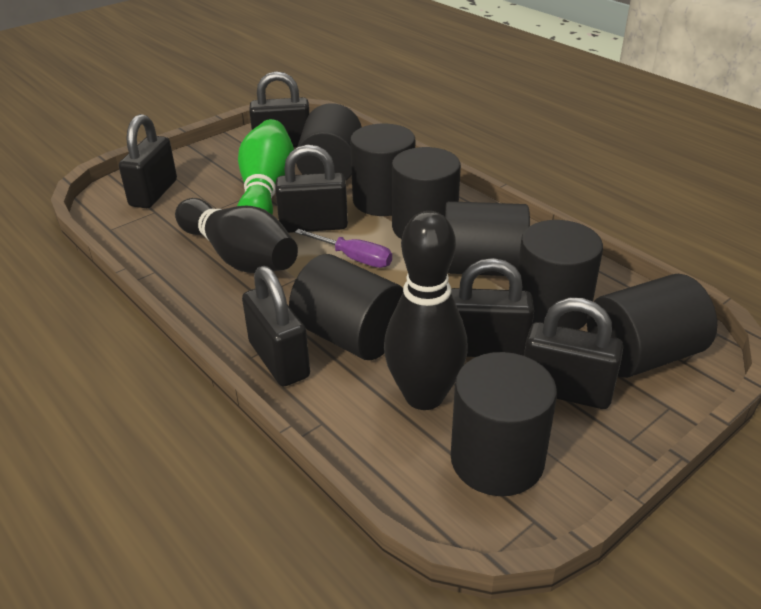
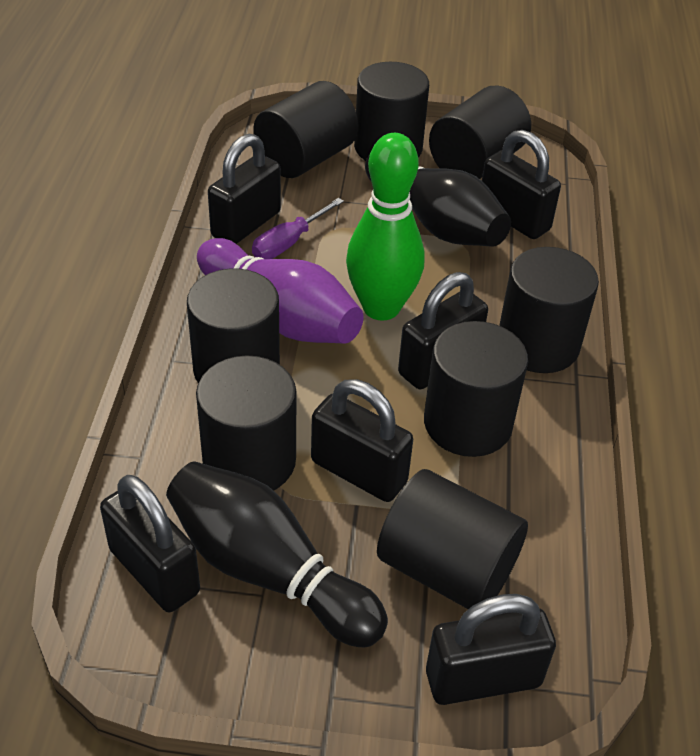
purple bowling pin: none = 0 -> [197,238,364,344] = 1

